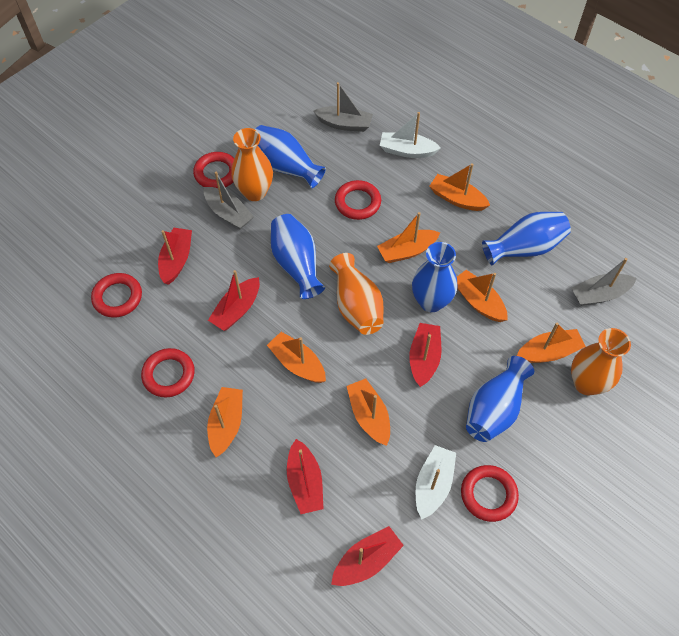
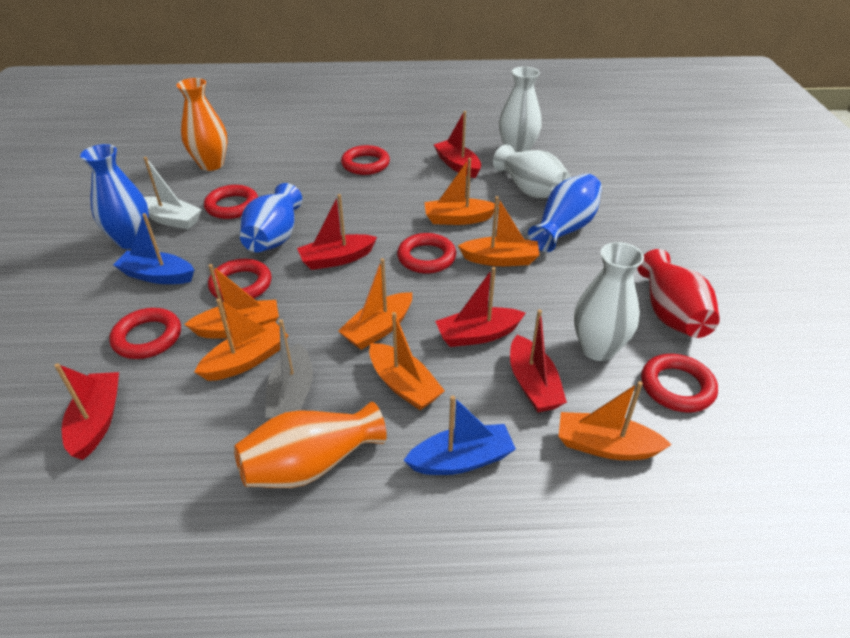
blue boat: none = 0 -> [113,213,194,284] [403,396,516,475] = 2
blue vase: [255,125,326,188] [271,214,325,299] [412,242,457,312] [466,356,534,442] [482,212,571,265] = 5 -> [80,144,149,249] [240,183,302,252] [528,174,602,252] = 3
grey boat: [204,171,254,229] [314,82,373,132] [572,258,637,306] = 3 -> [265,319,313,420] = 1
orange vase: [231,128,273,201] [329,253,383,335] [571,328,631,395] = 3 -> [176,78,228,171] [234,402,387,488] = 2
red ring: [91,273,142,318] [141,348,195,397] [193,152,234,188] [335,180,381,220] [461,465,519,522] = 5 -> [109,308,181,359] [204,185,258,219] [208,259,271,301] [341,145,390,175] [397,233,456,273] [641,354,718,413] = 6
red vase: none = 0 -> [637,249,720,338] = 1
white boat: [380,112,441,158] [415,445,456,520] = 2 -> [144,157,202,229] = 1
white vase: none = 0 -> [493,145,571,198] [499,67,542,152] [574,242,644,361] = 3

